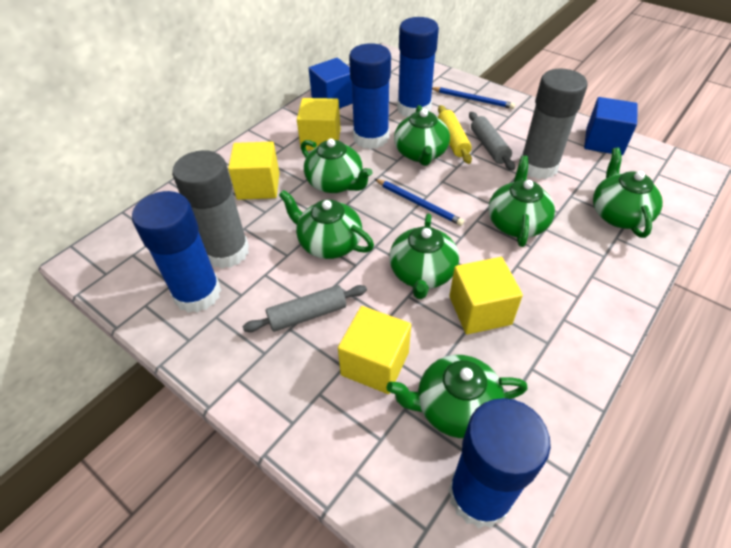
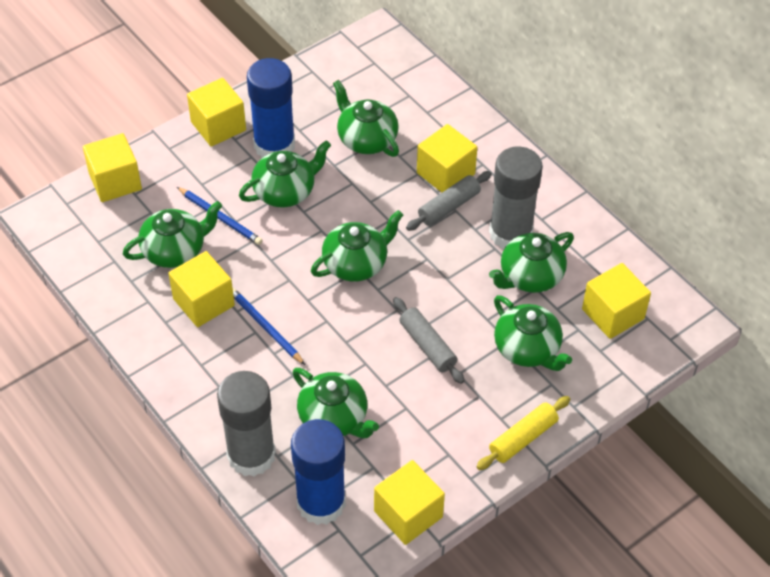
blue cube: [309,58,353,109] [584,97,638,156] = 2 -> none = 0
blue glue stick: [132,191,221,313] [349,43,391,149] [397,17,439,117] [448,398,551,528] = 4 -> [247,58,295,158] [291,419,346,525] = 2
yellow cube: [228,141,279,200] [297,98,341,151] [338,306,411,394] [449,257,523,334] = 4 -> [83,133,142,202] [168,251,235,327] [187,78,246,147] [374,460,445,545] [417,124,477,192] [582,263,651,339] = 6

